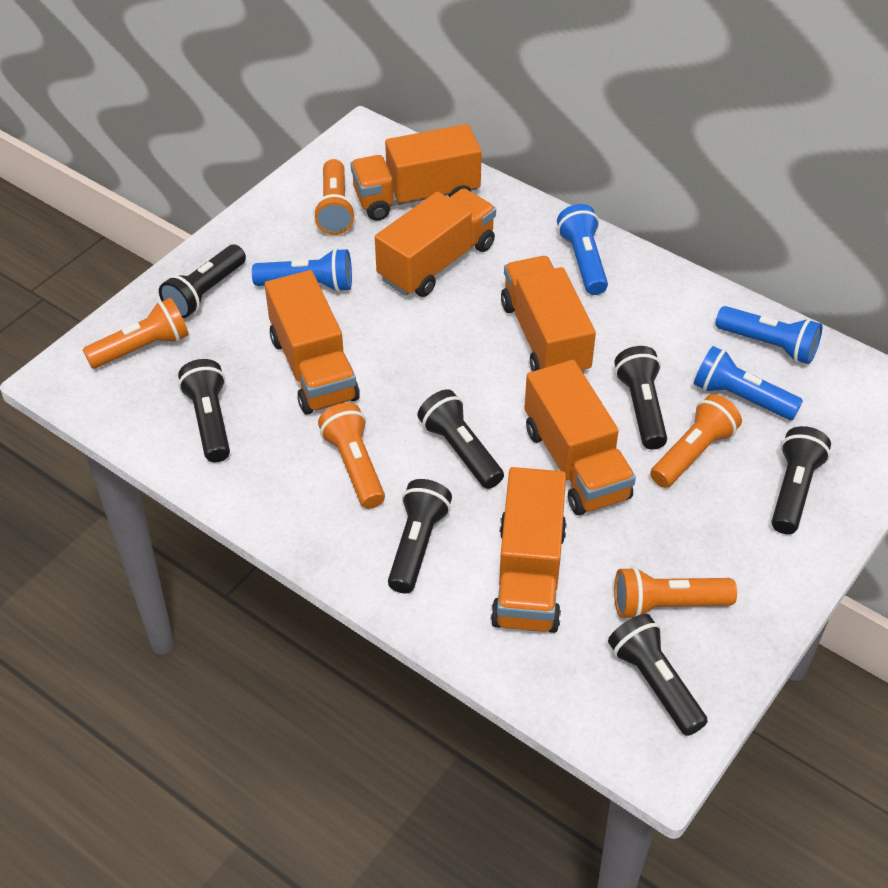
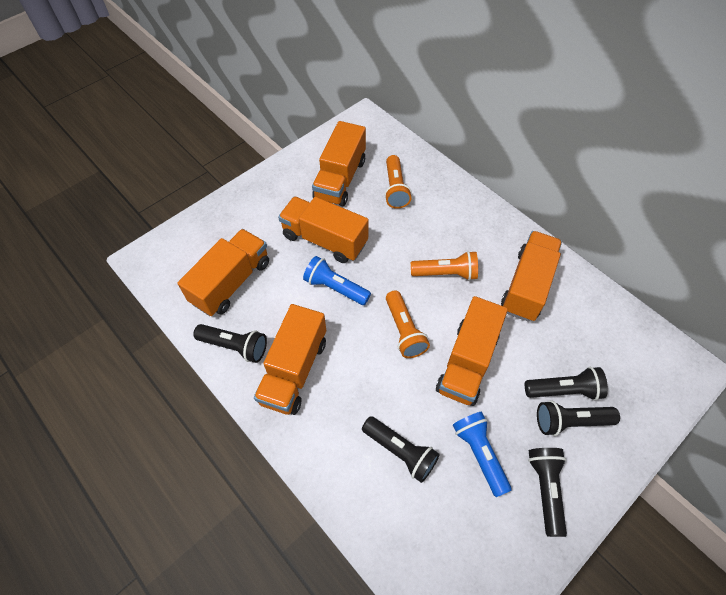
black flashlight: [159,245,246,318] [178,359,230,462] [388,479,452,593] [417,389,504,489] [608,614,708,736] [614,346,667,450] [771,426,831,534] = 7 -> [193,324,267,363] [362,416,440,483] [525,367,608,401] [528,448,567,537] [537,400,620,436] = 5
blue flashlight: [252,248,352,292] [557,204,608,295] [694,346,803,420] [716,306,822,364] = 4 -> [303,256,371,305] [453,412,512,497] = 2
orange flashlight: [83,298,189,369] [313,159,356,235] [318,403,385,509] [614,566,737,618] [650,394,742,488] = 5 -> [384,155,412,209] [386,290,430,358] [411,251,478,281] = 3

